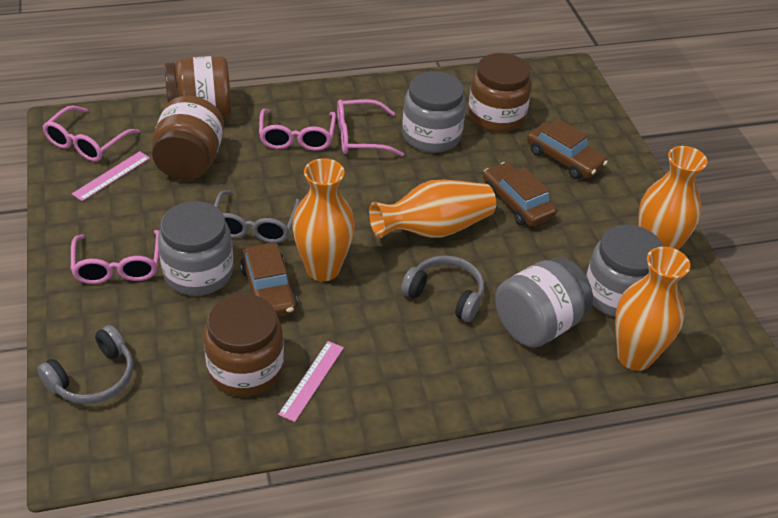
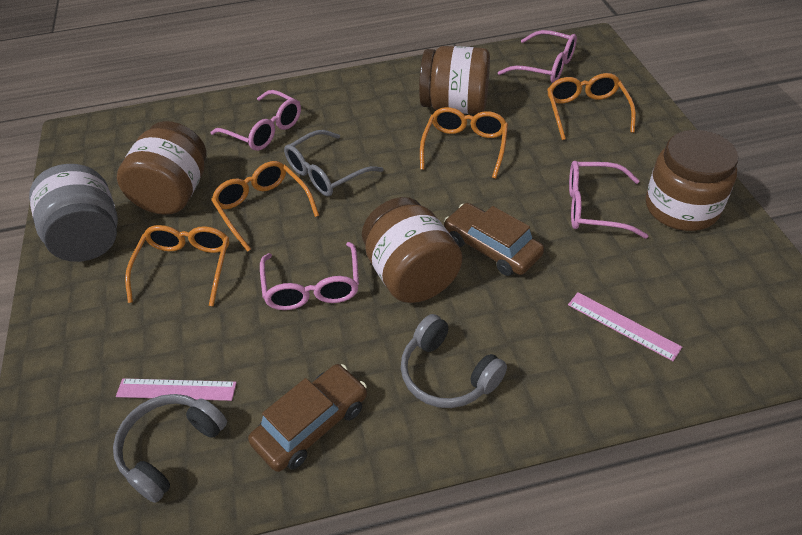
brown car: [240,242,298,317] [483,162,557,227] [527,119,608,179] = 3 -> [248,364,367,472] [444,203,544,276] = 2
grey jar: [158,201,234,296] [402,71,466,153] [495,257,593,348] [586,225,664,317] = 4 -> [29,164,118,262] = 1
orange glasses: none = 0 -> [125,225,229,306] [211,161,319,252] [420,107,508,179] [547,73,636,140] = 4
orange vase: [292,158,355,281] [369,180,496,238] [615,247,690,371] [638,146,708,250] = 4 -> none = 0

